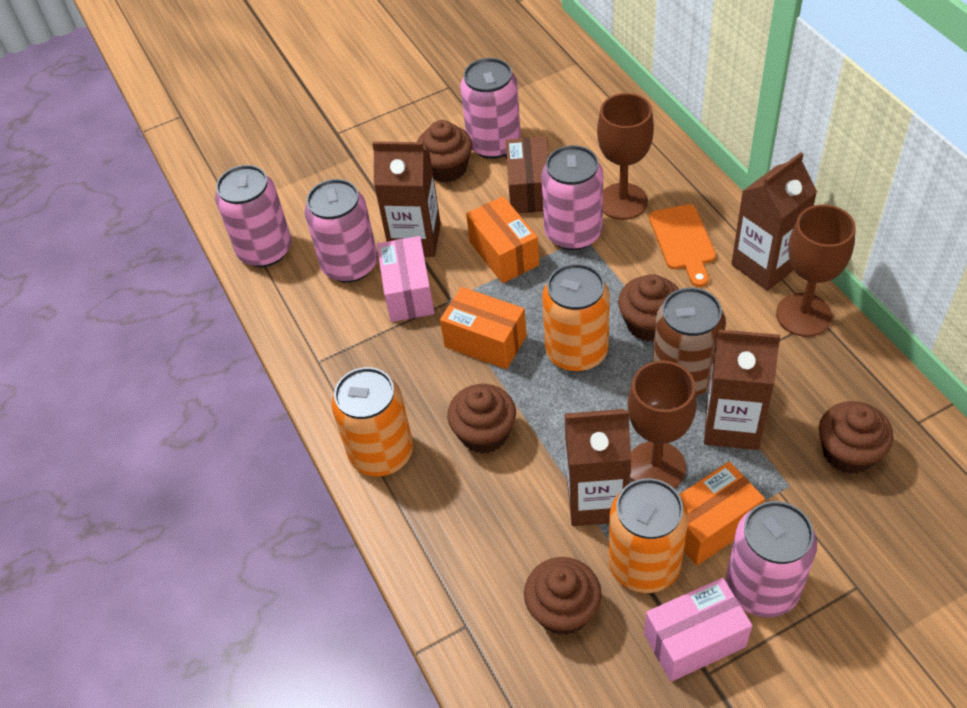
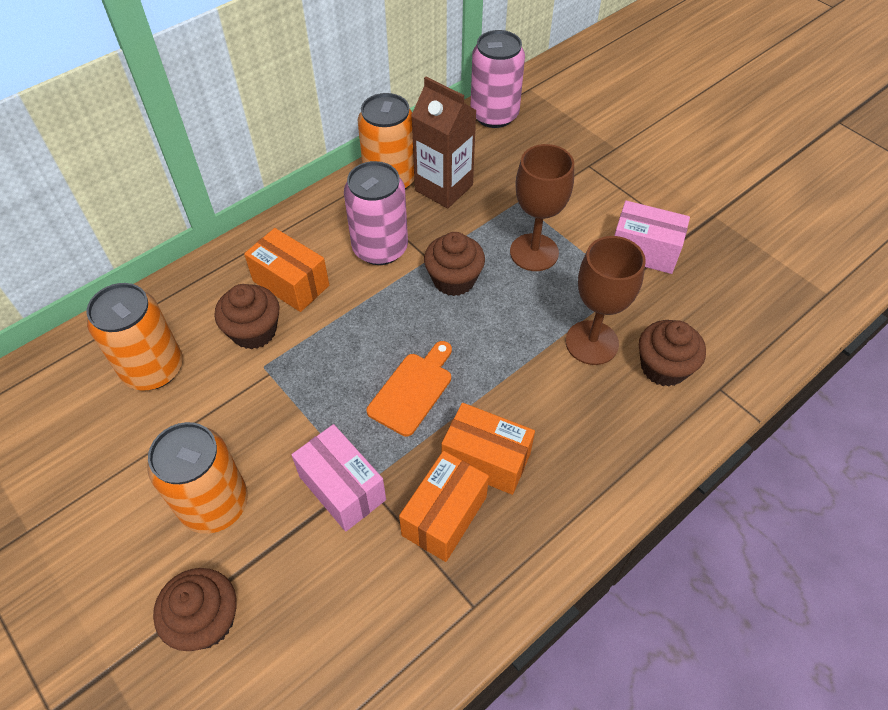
brown box: [506,136,549,213] = 1 -> none = 0
brown can: [653,287,726,396] = 1 -> none = 0
brown carton: [372,141,441,257] [564,409,631,526] [704,329,780,450] [731,152,817,291] = 4 -> [411,77,477,208] = 1
brown cupcake: [417,120,472,183] [447,384,516,454] [524,557,602,635] [618,274,679,341] [819,401,893,474] = 5 -> [153,568,237,651] [215,284,280,349] [424,232,485,296] [639,320,706,387] = 4
brown goblet: [597,93,654,220] [628,361,697,488] [776,204,856,337] = 3 -> [510,144,574,271] [566,236,646,365] = 2
pink can: [215,165,291,267] [305,179,378,283] [460,58,521,159] [541,145,603,250] [726,501,817,617] = 5 -> [344,161,408,265] [470,30,525,128] = 2

